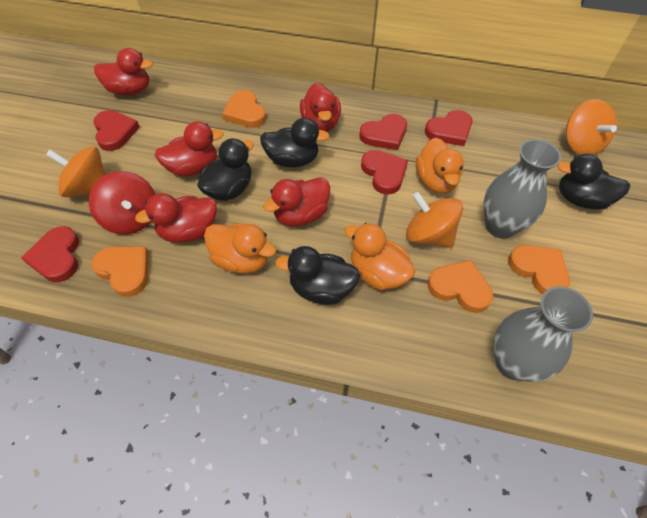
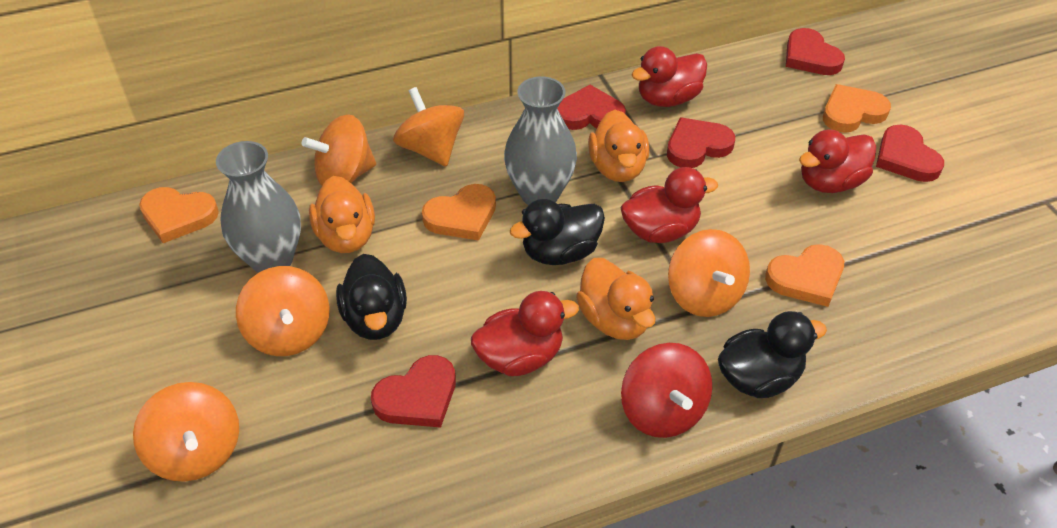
black duck: [197,138,254,201] [260,118,330,167] [275,246,360,305] [557,154,630,210] = 4 -> [336,254,407,340] [510,199,605,265] [718,311,827,398] = 3
orange spinning top: [46,146,106,197] [406,192,463,248] [566,99,617,155] = 3 -> [133,382,239,482] [236,266,329,356] [302,114,376,186] [393,87,464,167] [668,229,750,317] = 5
red duck: [94,48,153,95] [135,193,217,243] [155,121,224,177] [263,177,330,226] [300,83,341,132] = 5 -> [471,291,579,376] [620,167,718,243] [631,46,707,107] [799,130,876,193] = 4

